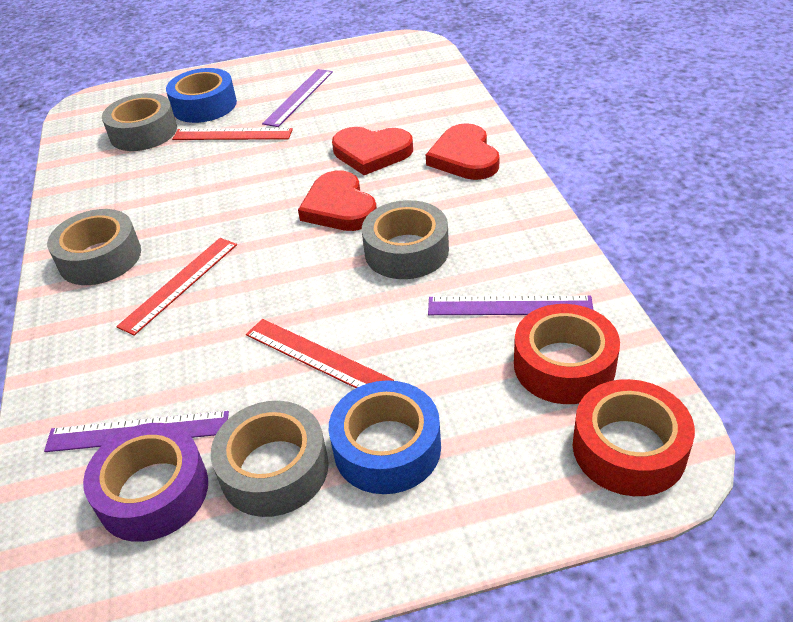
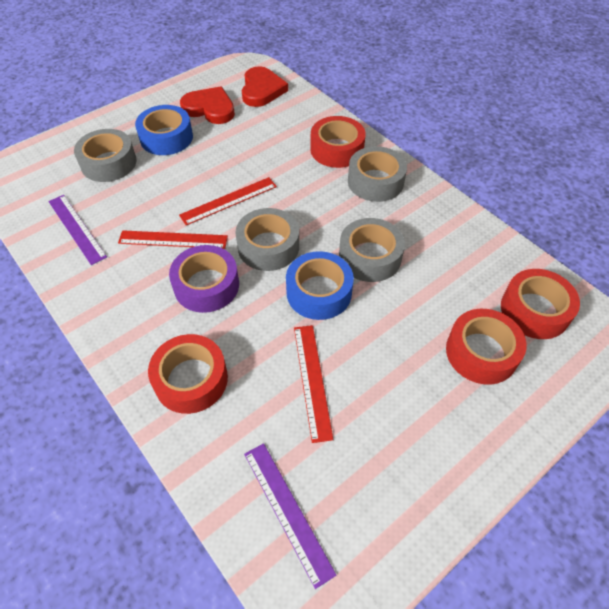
purple ruler: [44,411,229,452] [262,69,333,127] [428,296,593,315] = 3 -> [49,195,107,265] [244,443,337,589] = 2
red heart: [298,170,377,231] [332,127,413,175] [426,123,499,180] = 3 -> [180,86,235,124] [242,66,288,107] = 2
red tape: [514,304,620,404] [573,379,695,496] = 2 -> [148,334,228,414] [310,116,366,168] [446,309,527,385] [501,269,580,339] = 4

